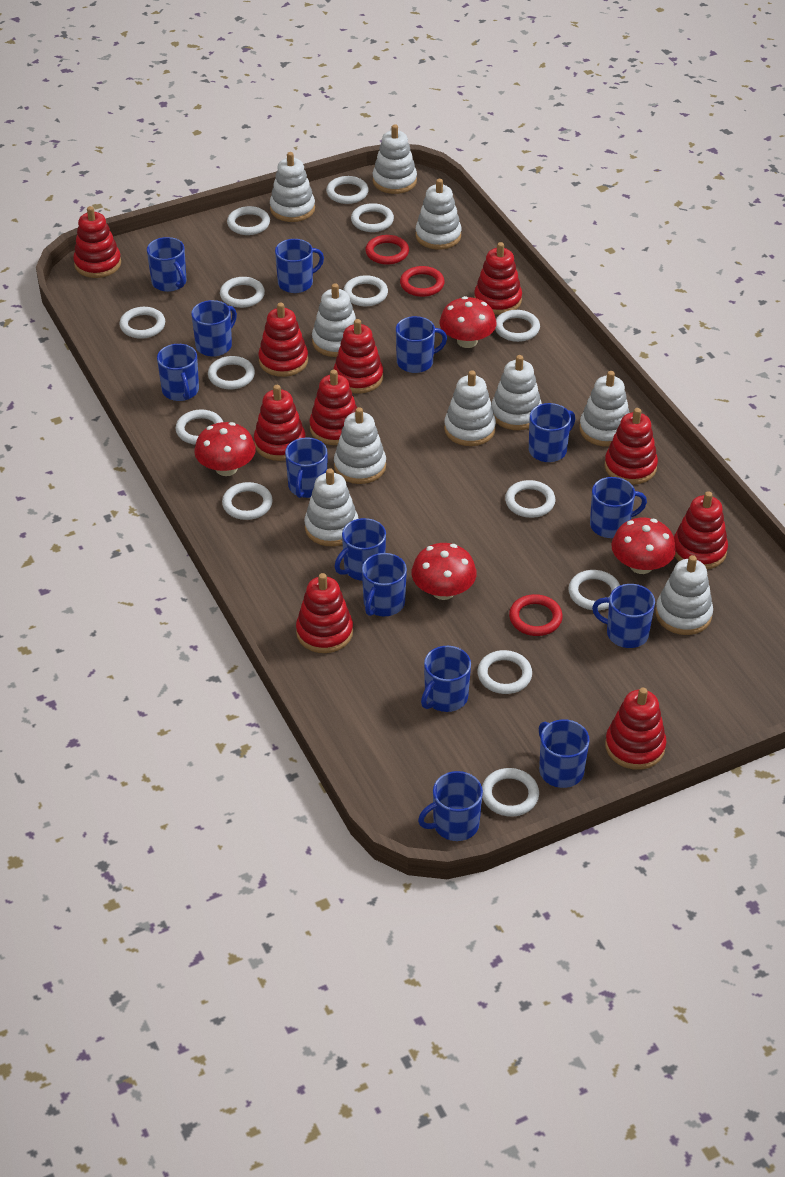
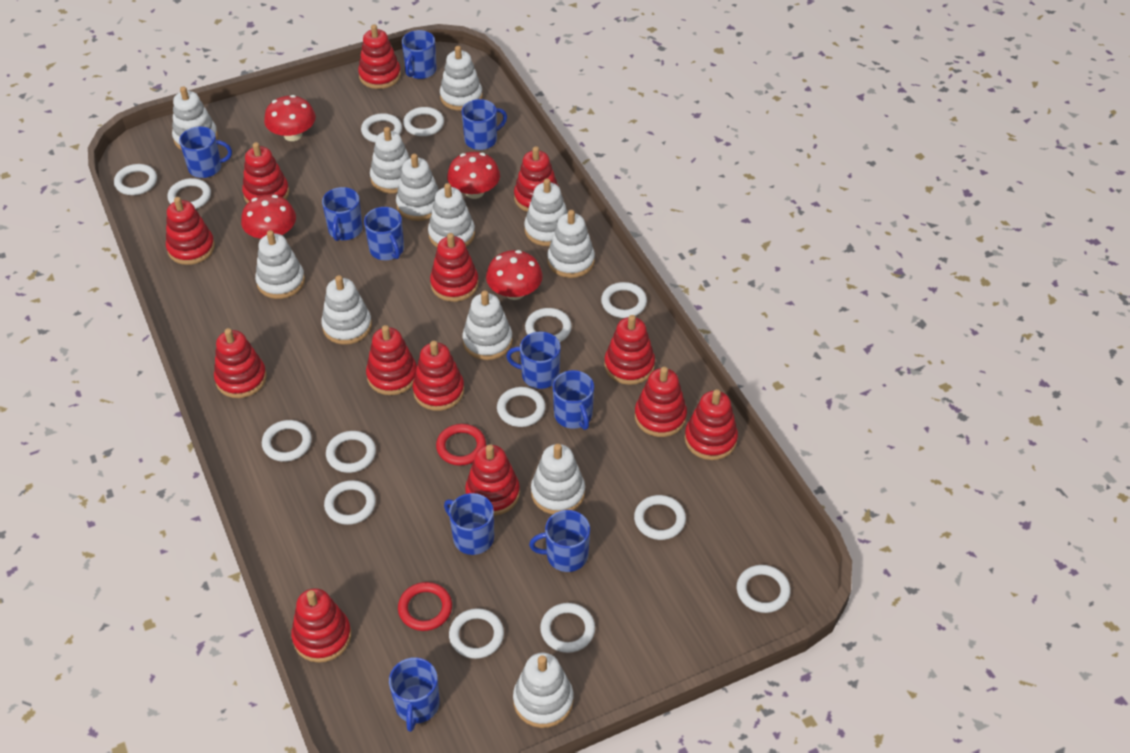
blue mug: [147,237,186,292] [157,344,199,401] [191,300,237,357] [275,239,324,293] [285,437,327,498] [335,518,386,581] [362,553,407,616] [396,316,447,373] [418,771,483,841] [421,646,471,712] [529,403,575,462] [539,719,590,788] [590,477,647,538] [592,584,655,648] = 14 -> [179,127,232,178] [322,187,363,241] [364,207,404,260] [389,657,440,732] [402,30,437,79] [444,493,494,555] [461,99,507,150] [506,331,561,389] [529,510,590,572] [553,370,594,430] = 10
red ring: [365,235,409,265] [400,266,445,297] [509,594,563,636] = 3 -> [398,582,452,631] [436,424,486,466] = 2
red stacking toy: [73,206,121,278] [254,385,306,461] [258,302,308,377] [296,573,353,653] [309,370,357,445] [333,319,383,393] [474,242,522,315] [605,408,658,485] [605,688,666,770] [674,491,728,569] = 10 -> [166,197,215,265] [214,328,267,398] [242,142,289,203] [291,588,351,663] [358,24,401,89] [366,325,417,395] [413,341,464,411] [430,233,479,302] [465,444,520,516] [514,146,559,212] [604,315,655,385] [635,367,687,437] [685,389,738,460] = 13
white stacking toy: [270,152,315,222] [304,468,358,546] [312,283,356,357] [334,407,386,484] [373,124,417,194] [416,179,462,250] [444,370,496,446] [491,355,542,430] [579,371,630,446] [655,555,713,635] = 10 -> [172,86,218,150] [255,230,305,299] [321,275,372,345] [370,127,410,194] [396,154,439,221] [428,183,475,247] [440,46,483,111] [462,291,513,360] [513,653,573,728] [524,179,568,246] [531,444,585,514] [547,210,595,278] = 12

